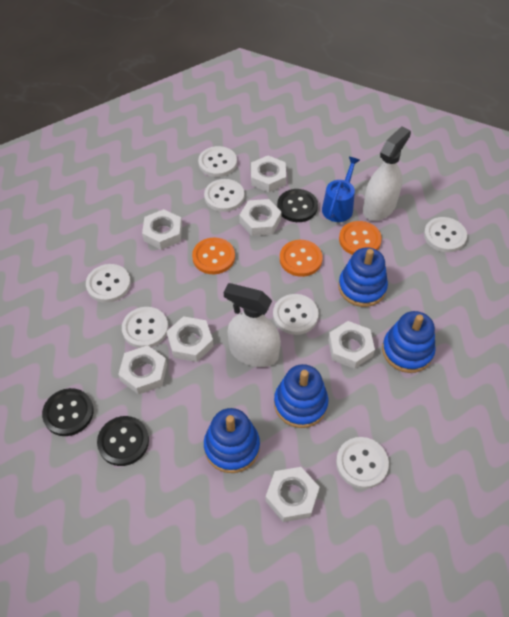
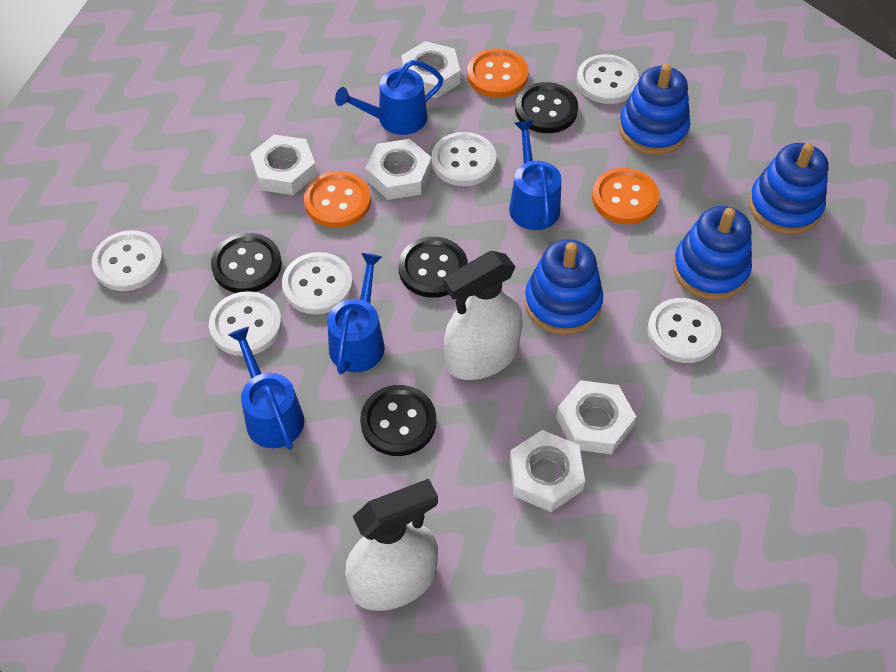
black button: [42,388,94,436] [97,416,149,466] [277,189,318,222] = 3 -> [211,233,282,293] [360,385,436,456] [399,237,468,298] [515,82,578,133] = 4
blue watering can: [322,157,360,222] = 1 -> [228,327,304,450] [327,253,385,374] [335,60,444,135] [509,120,561,230] = 4
white button: [86,264,131,303] [122,307,168,348] [198,146,237,177] [204,179,244,212] [273,294,319,335] [336,437,389,489] [424,217,467,252] = 7 -> [92,230,163,291] [209,291,282,356] [282,252,353,314] [432,132,496,186] [577,54,639,104] [647,298,721,363] = 6
white nut: [118,345,167,395] [142,209,182,250] [167,316,214,362] [239,199,282,236] [251,156,286,192] [265,467,320,522] [328,321,375,369] = 7 -> [250,135,317,195] [365,139,432,200] [401,41,460,98] [510,430,585,512] [556,380,636,454] = 5

